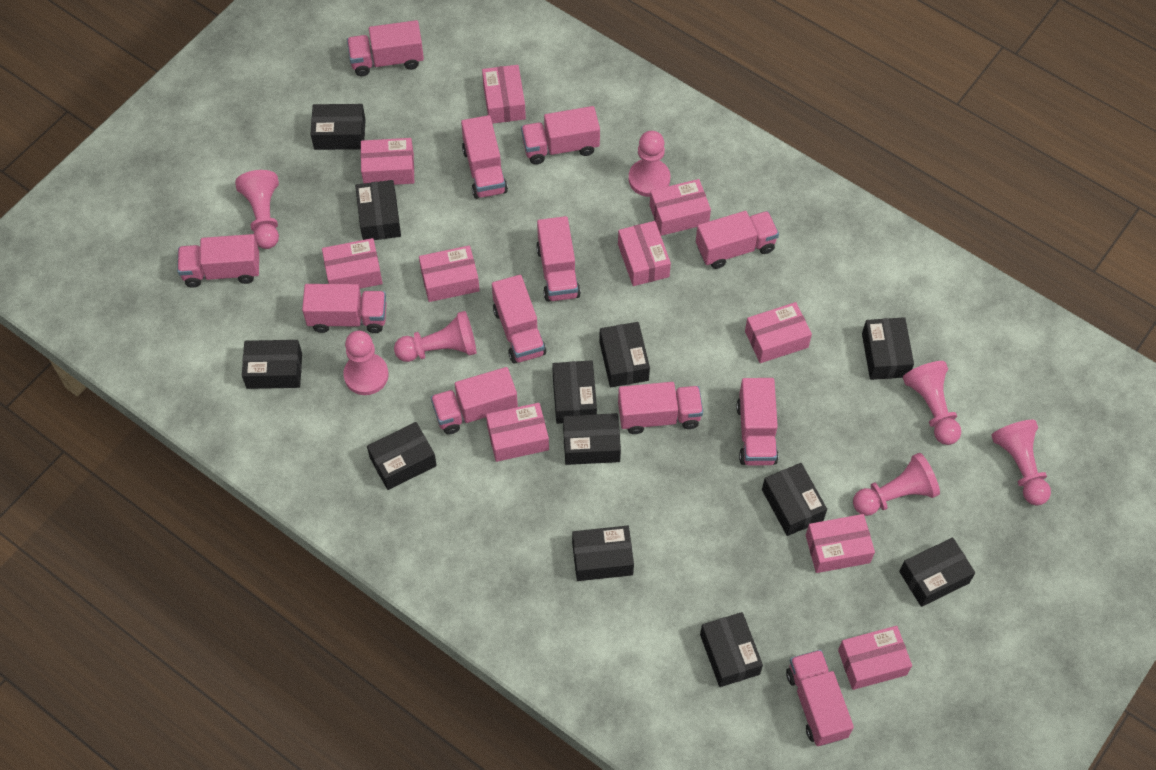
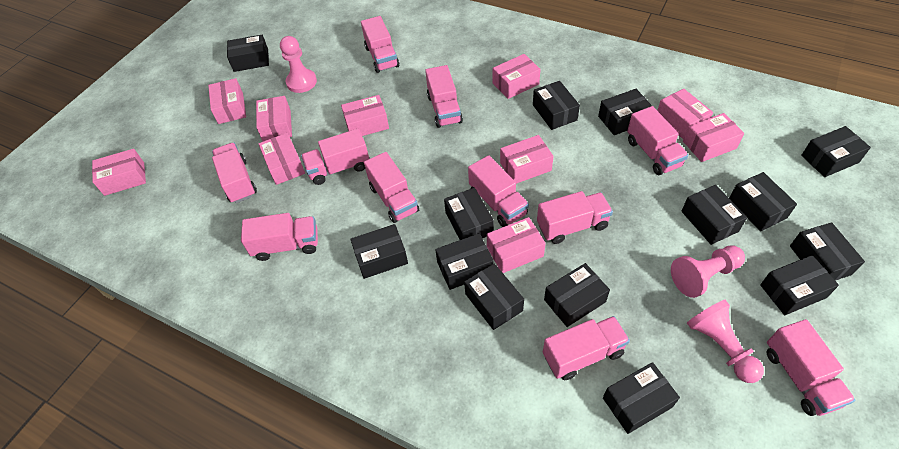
black box: [242,340,302,389] [311,104,366,150] [355,180,401,240] [367,422,437,490] [552,360,597,424] [563,413,621,465] [572,526,634,581] [599,322,650,388] [700,612,763,687] [762,463,827,536] [862,317,914,380] [899,537,975,607] = 12 -> [227,35,269,72] [350,224,408,279] [435,233,494,290] [444,188,494,240] [464,263,524,330] [533,81,580,130] [544,263,610,327] [598,89,652,135] [603,362,680,434] [681,185,747,245] [729,172,797,231] [760,255,839,315] [790,222,865,281] [801,126,871,177] = 14
pink pawn: [235,170,279,249] [343,330,389,395] [394,311,476,362] [629,131,670,197] [853,453,940,516] [903,361,961,445] [991,420,1051,506] = 7 -> [280,36,317,93] [671,245,745,298] [687,300,764,383] = 3
pink truck: [177,234,259,288] [302,284,386,333] [347,20,424,76] [431,367,518,435] [461,115,508,199] [492,275,546,364] [521,106,600,165] [536,216,581,302] [618,382,703,434] [696,211,779,269] [736,378,778,465] [786,650,854,746] = 12 -> [212,143,257,203] [241,213,318,261] [301,129,369,185] [361,16,399,73] [364,152,419,223] [425,65,463,128] [468,155,529,227] [537,191,613,244] [543,316,630,380] [627,106,688,175] [767,319,855,416] = 11

